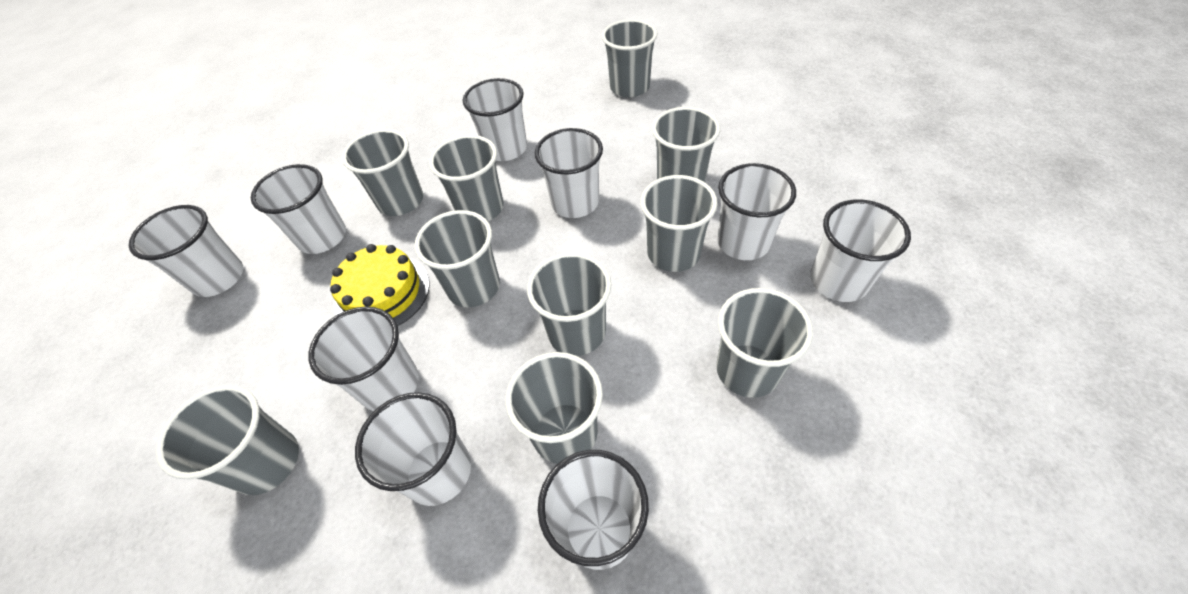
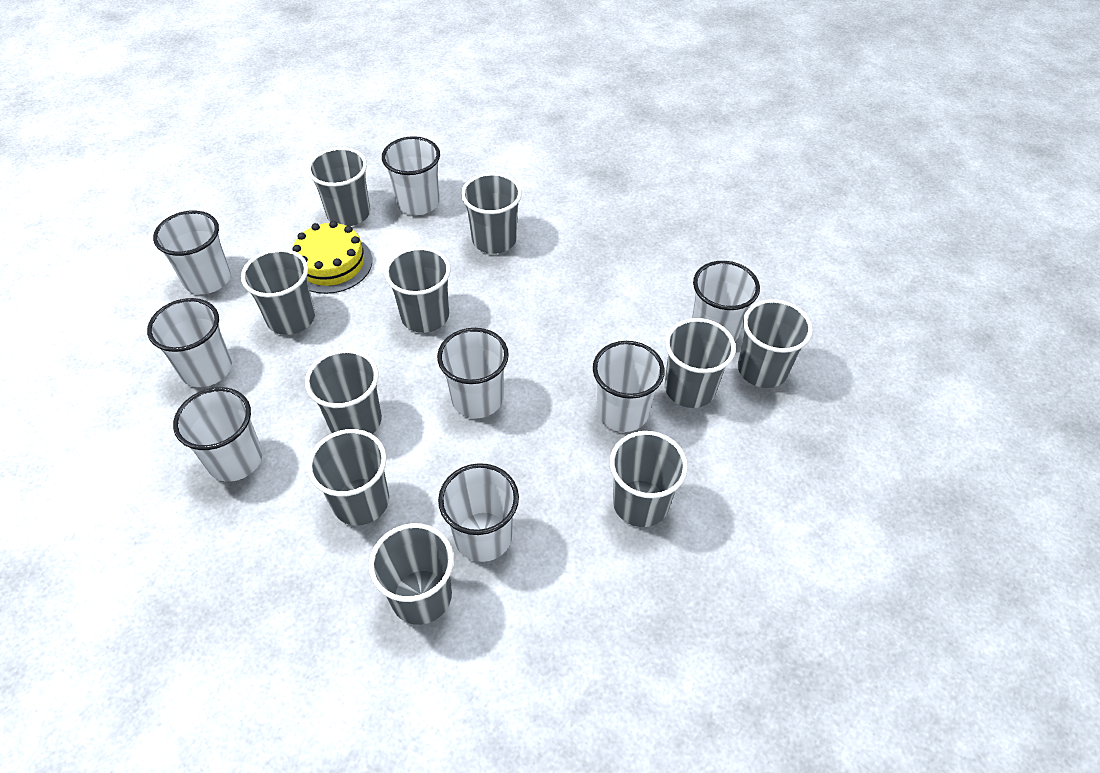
white cup: [129,205,243,297] [251,164,346,254] [308,306,419,411] [355,392,471,506] [463,78,527,161] [535,128,603,218] [538,450,649,570] [717,163,796,260] [810,200,911,302] = 9 -> [147,298,232,387] [153,210,231,294] [173,387,263,482] [382,136,440,215] [437,328,509,418] [438,463,519,562] [593,341,665,432] [692,261,760,341] = 8

